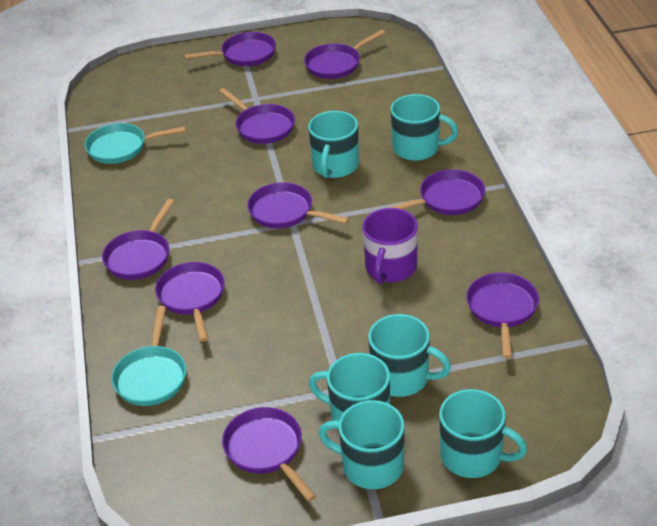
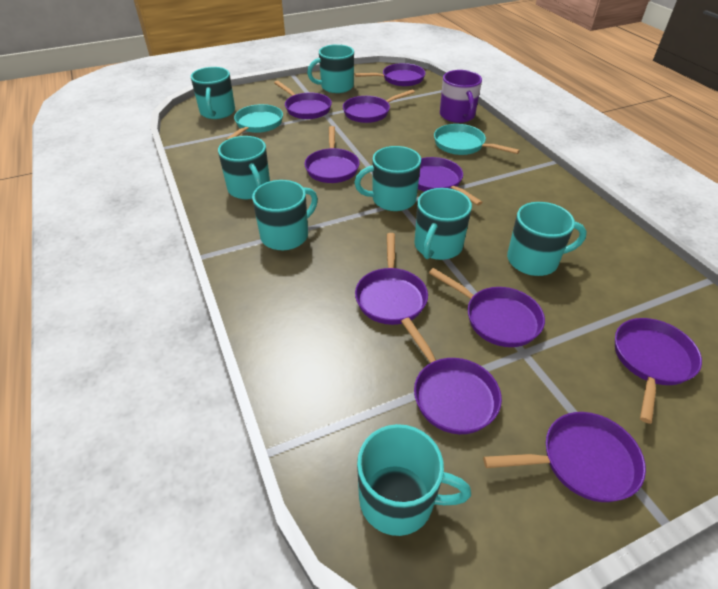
purple pan: [102,199,174,280] [155,262,225,342] [184,32,276,66] [219,88,295,144] [222,407,316,502] [247,182,349,228] [304,30,385,79] [388,169,485,215] [466,273,539,359] = 9 -> [274,81,332,119] [304,126,360,183] [343,89,415,123] [354,63,425,86] [355,233,428,325] [401,318,502,434] [418,157,483,206] [429,268,545,347] [483,412,646,502] [615,318,702,424] = 10
turquoise mug: [308,111,359,178] [309,353,390,431] [318,400,404,489] [368,314,451,397] [391,94,458,161] [439,389,527,478] = 6 -> [191,67,235,119] [218,136,270,199] [252,180,318,250] [307,44,354,93] [354,146,421,211] [357,424,471,536] [414,188,472,260] [507,202,587,276] = 8

